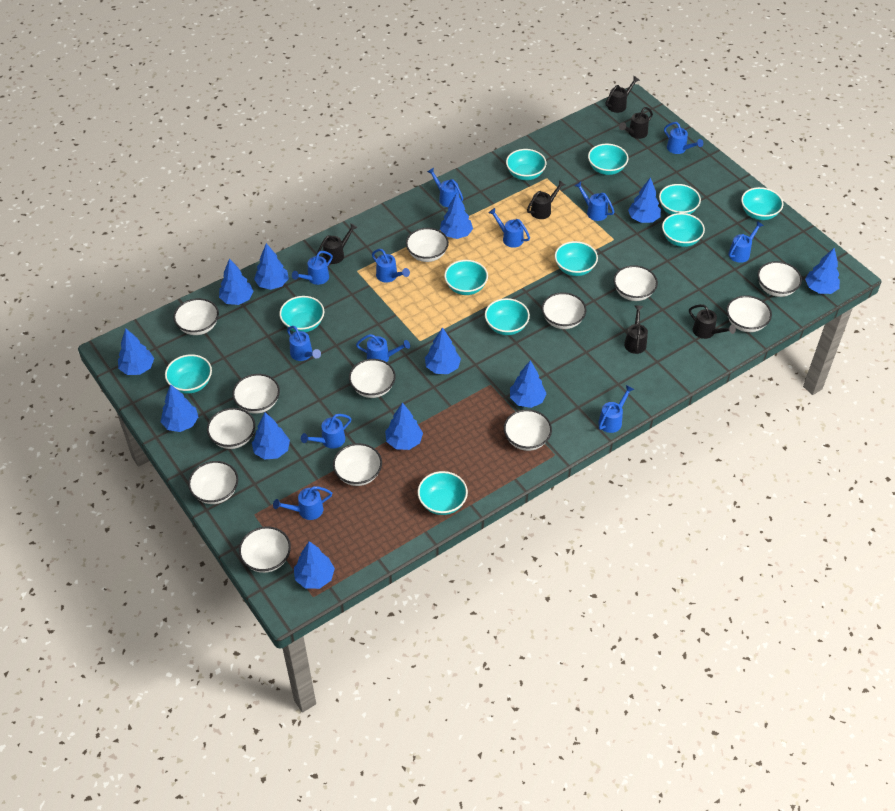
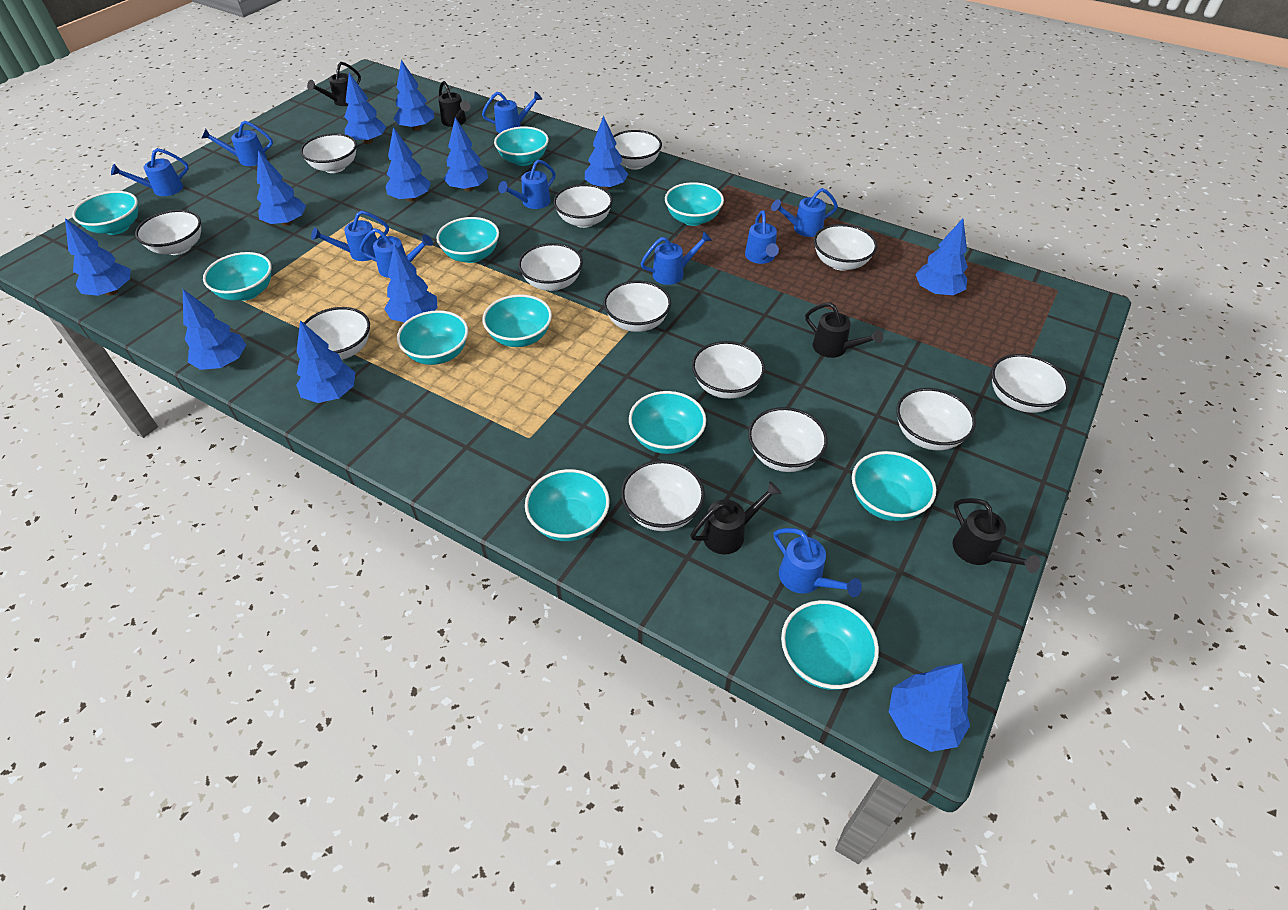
black watering can: [317,223,357,264] [527,180,565,219] [605,76,640,113] [619,107,653,139] [624,305,648,354] [689,304,736,339] = 6 -> [307,62,361,106] [438,81,470,127] [690,481,782,554] [805,302,883,358] [953,498,1040,573] = 5
blue watering can: [273,486,332,520] [287,326,321,361] [292,251,333,285] [301,414,352,449] [356,334,410,362] [372,249,410,282] [427,167,463,207] [489,208,530,248] [574,181,614,221] [598,385,634,433] [664,122,703,154] [729,221,764,263] = 12 -> [111,148,189,196] [201,121,273,166] [311,210,389,261] [359,228,433,278] [482,91,542,133] [498,160,556,209] [640,231,712,285] [745,210,779,264] [771,188,838,237] [774,528,862,597] = 10

